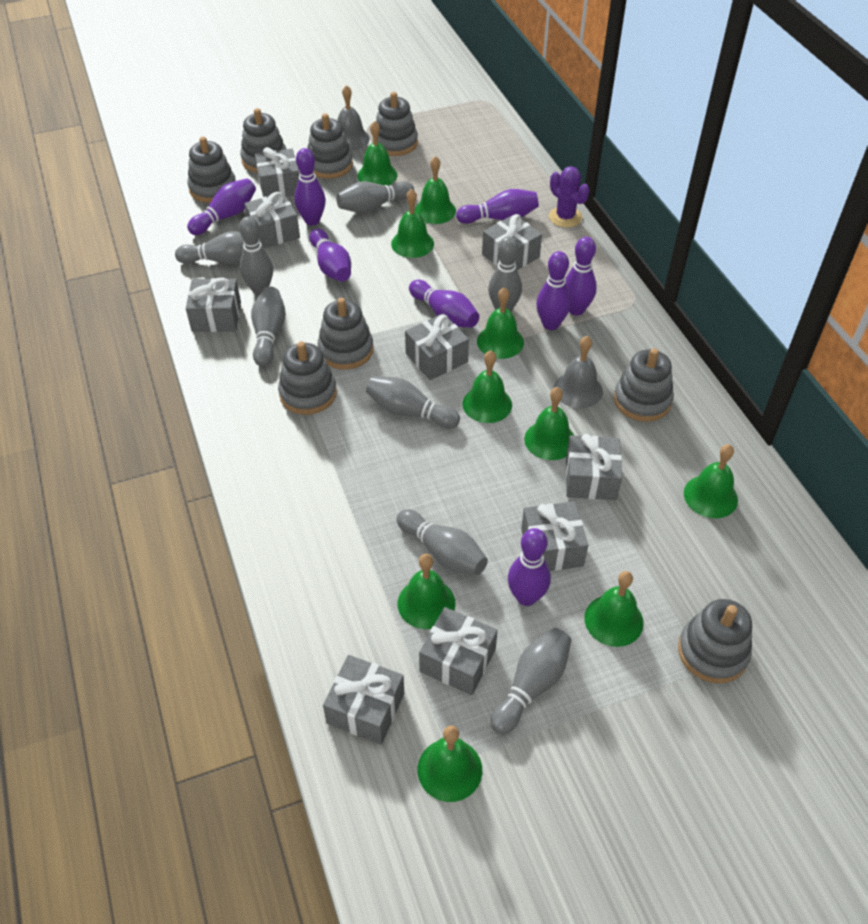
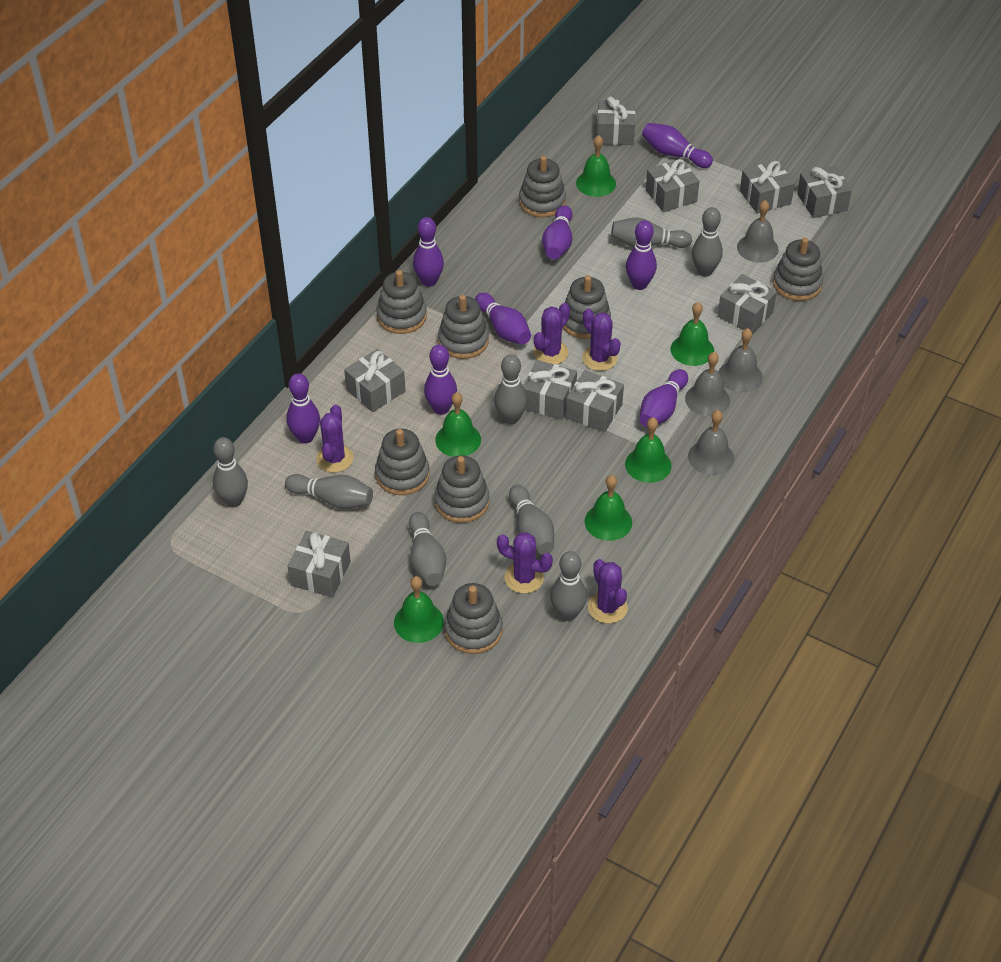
green bell: [357,121,397,186] [391,189,434,258] [398,554,456,629] [415,156,456,224] [418,725,482,802] [463,350,512,423] [477,287,524,359] [524,387,574,460] [584,571,644,647] [684,444,738,518] = 10 -> [394,576,444,643] [435,392,481,457] [576,135,616,197] [585,475,632,541] [625,418,672,483] [671,302,714,366] = 6
grey bell: [337,85,370,150] [554,336,603,408] = 2 -> [685,352,730,416] [688,410,734,475] [719,328,763,393] [737,200,779,263] = 4
purple cactus: [549,166,590,228] = 1 -> [316,405,353,473] [497,532,553,594] [533,303,570,364] [582,309,621,371] [588,559,628,624] = 5

